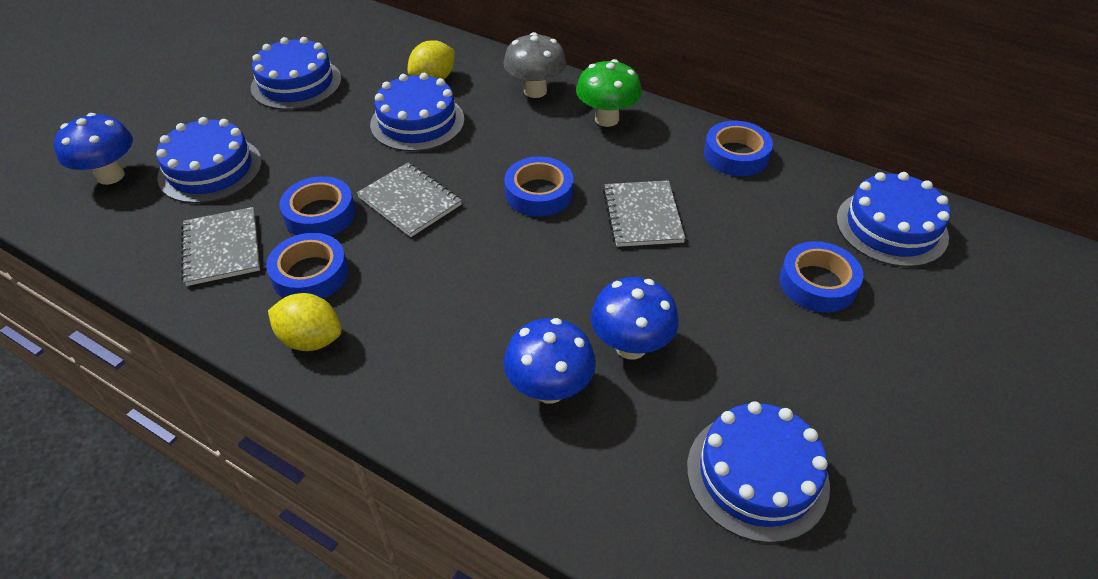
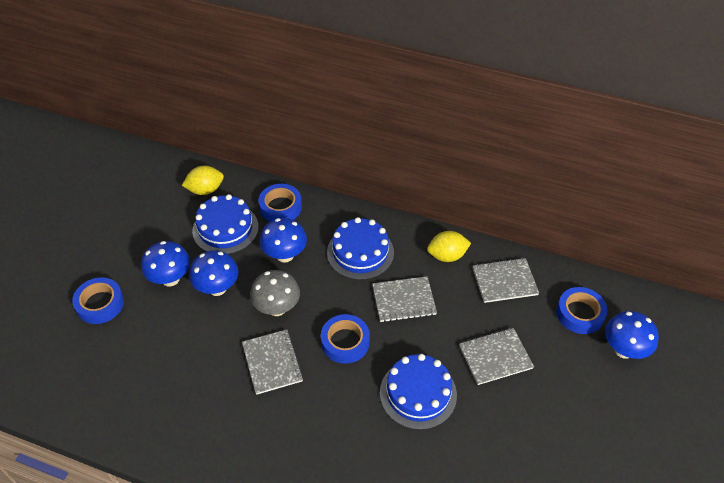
blue cake: [156,117,262,203] [251,37,342,110] [370,73,465,152] [687,401,830,543] [836,172,950,267] = 5 -> [192,194,258,254] [327,217,394,280] [380,354,457,430] = 3
blue mushroom: [54,113,133,185] [504,318,596,404] [591,277,679,359] = 3 -> [141,241,190,287] [189,250,238,296] [260,218,307,263] [605,311,659,359] = 4
blue tape: [266,233,348,299] [279,176,355,236] [504,156,573,217] [704,121,773,176] [779,241,863,312] = 5 -> [72,277,124,324] [259,184,302,222] [321,314,370,364] [556,287,608,334] = 4
green mushroom: [576,59,642,127] = 1 -> none = 0
grey notebook: [181,207,260,286] [357,163,462,237] [603,180,686,247] = 3 -> [242,329,303,395] [372,276,437,322] [459,328,534,385] [473,258,539,303] = 4

